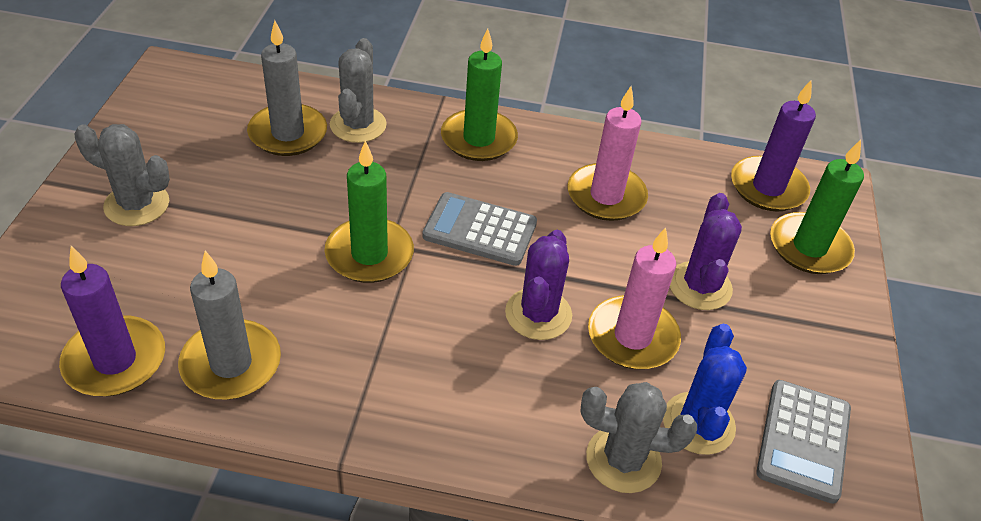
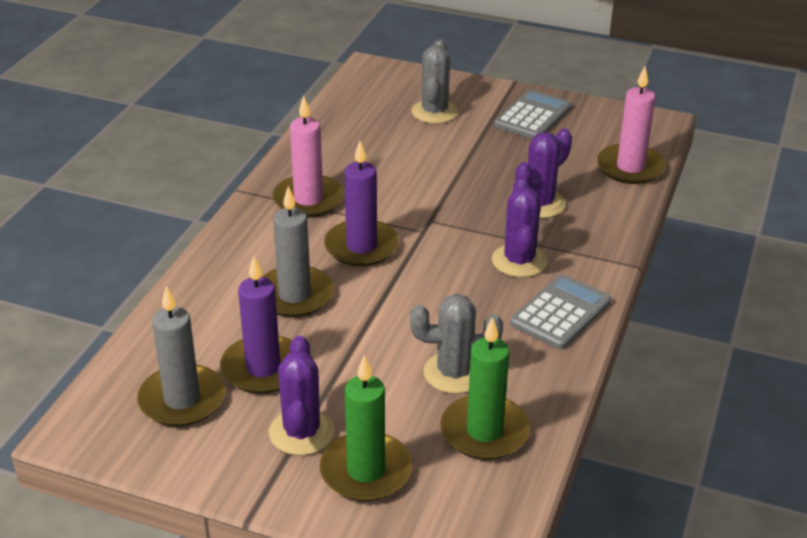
blue cactus: [663,324,747,455] = 1 -> none = 0
green candle: [325,141,414,283] [441,28,518,161] [770,140,864,274] = 3 -> [320,355,412,501] [441,316,530,460] = 2
grey cactus: [75,124,170,226] [330,38,387,143] [580,382,697,493] = 3 -> [410,294,503,394] [411,39,458,124] = 2
purple cactus: [505,230,572,340] [670,193,742,310] = 2 -> [269,336,335,456] [492,177,547,277] [515,128,572,218] = 3

